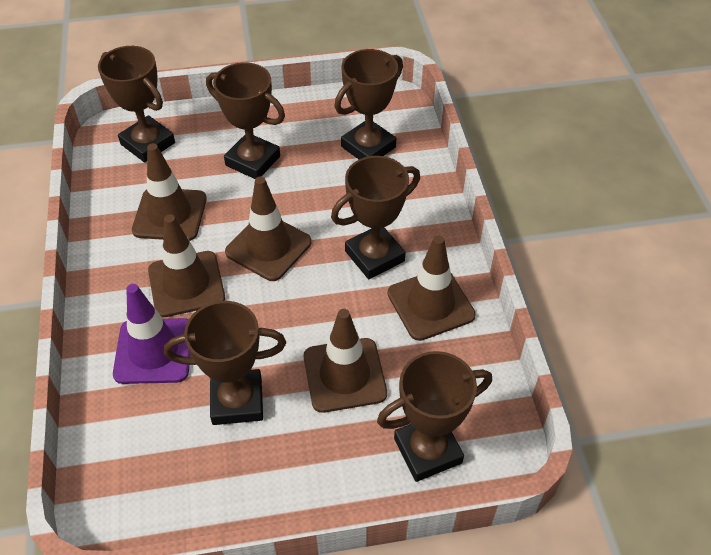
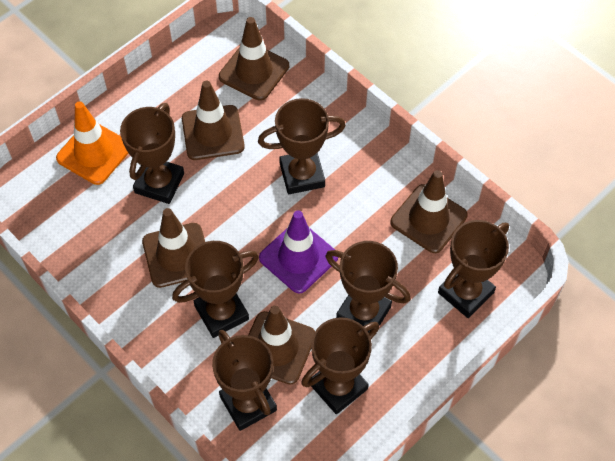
brown trophy: [98,46,175,163] [164,301,286,425] [206,62,285,179] [331,156,420,279] [335,49,403,159] [377,351,492,482] = 6 -> [120,103,184,204] [172,241,259,338] [212,330,277,431] [258,98,346,194] [301,317,379,414] [326,241,411,333] [438,220,509,318] = 7
orange traffic cone: none = 0 -> [56,101,128,185] = 1

